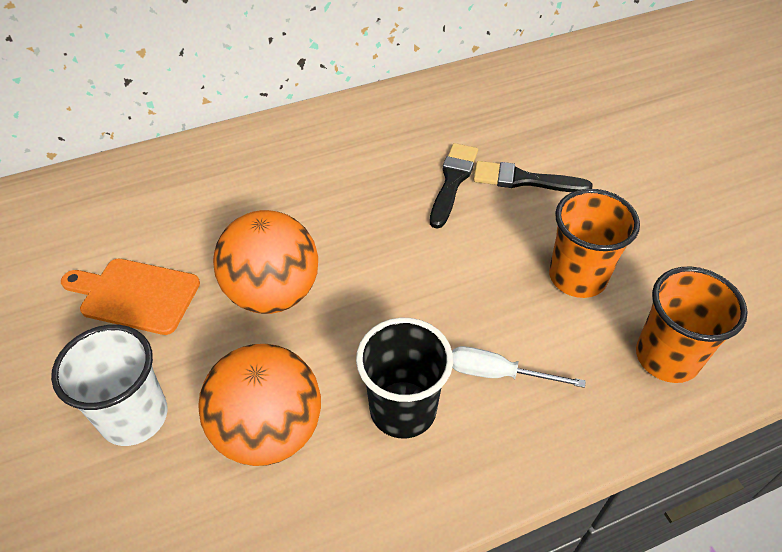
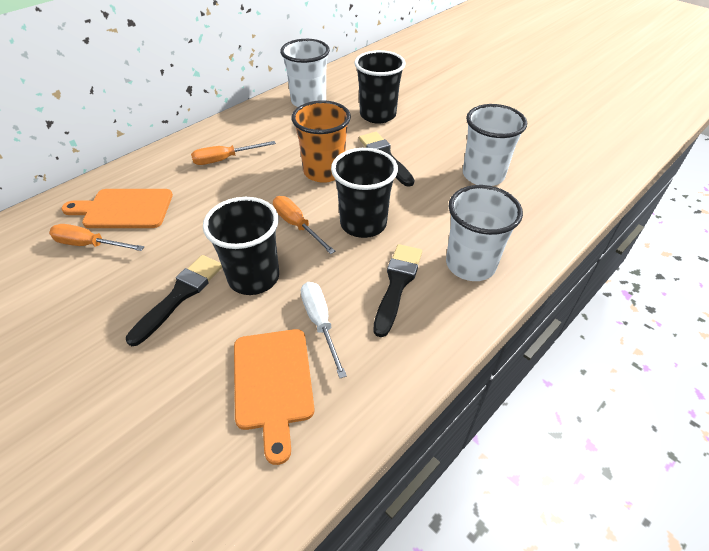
black brush: [430,143,478,229] [474,161,592,192] = 2 -> [126,255,222,346] [359,132,415,187] [373,244,422,337] = 3
black cup: [356,318,453,438] = 1 -> [203,197,279,295] [331,148,398,238] [354,50,406,124] = 3
orange ball: [198,344,321,466] [213,210,318,314] = 2 -> none = 0
orange cup: [549,189,640,298] [636,266,748,383] = 2 -> [292,100,351,183] = 1
orange cutting board: [61,259,200,335] = 1 -> [61,189,173,228] [234,329,315,465] = 2
orange screwdriver: none = 0 -> [49,224,144,251] [191,141,276,165] [273,196,335,254] = 3
white cup: [51,325,168,446] = 1 -> [280,39,330,107] [446,185,523,281] [463,104,527,186] = 3

